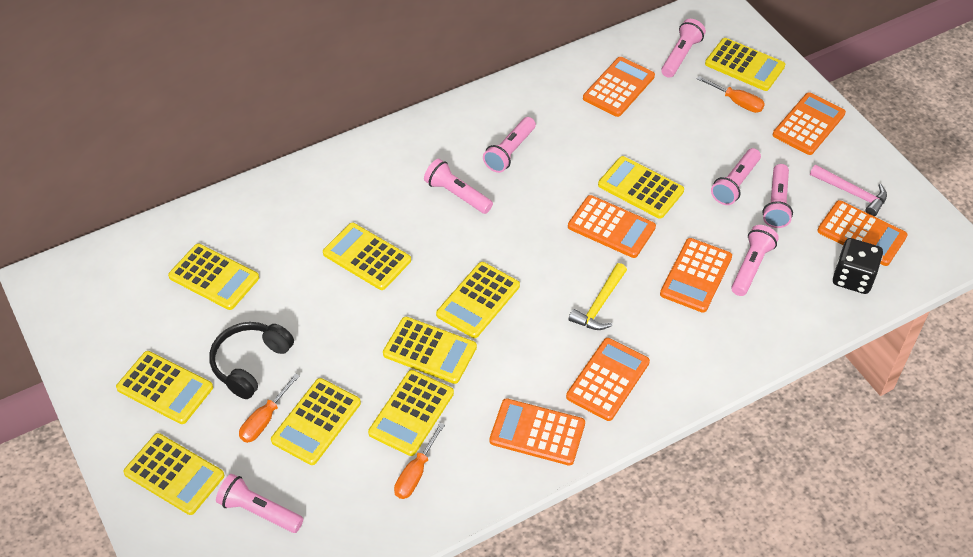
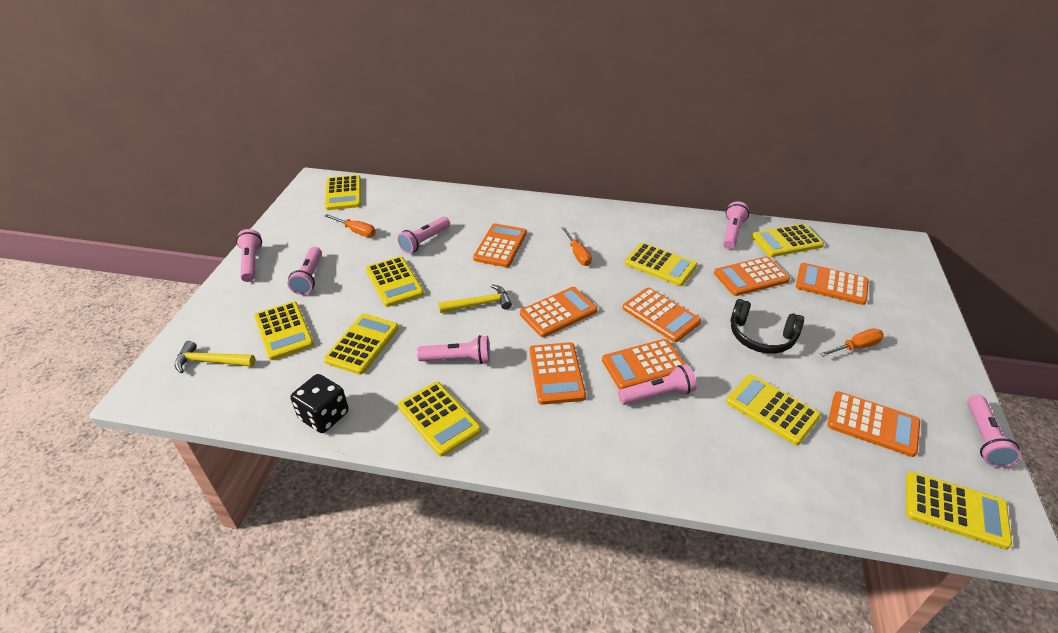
orange calculator: [489,398,585,466] [566,338,650,421] [568,195,656,258] [583,57,655,117] [660,238,732,313] [773,92,846,155] [817,200,907,266] = 7 -> [473,223,527,267] [520,287,597,337] [529,342,586,405] [602,339,685,389] [623,287,701,342] [714,256,790,296] [796,263,869,305] [827,391,920,457] = 8
pink hammer: [810,165,887,216] = 1 -> none = 0
yellow calculator: [116,351,213,424] [123,433,224,515] [168,244,259,310] [271,378,361,465] [323,223,411,290] [368,370,454,456] [383,317,477,384] [436,262,520,338] [598,156,684,219] [705,38,785,91] = 10 -> [254,301,314,360] [324,314,399,375] [325,175,361,210] [366,256,424,307] [398,382,481,456] [625,243,697,286] [726,374,821,445] [752,223,824,257] [906,471,1012,549] = 9
yellow hammer: [569,263,627,330] = 1 -> [175,341,255,373] [438,284,512,313] = 2

